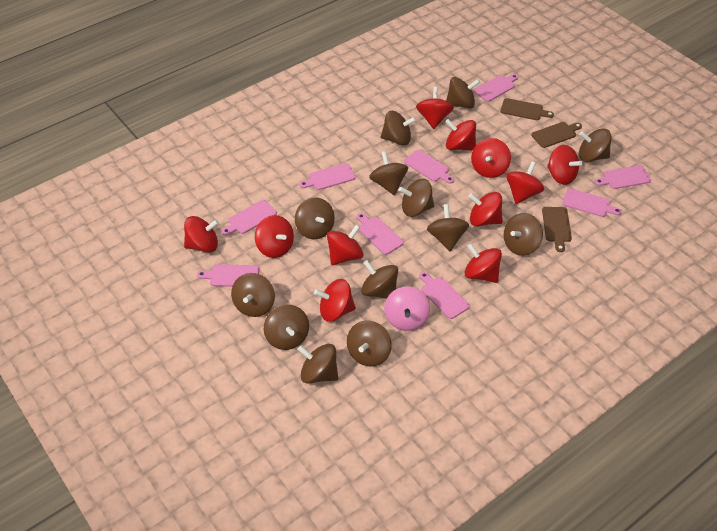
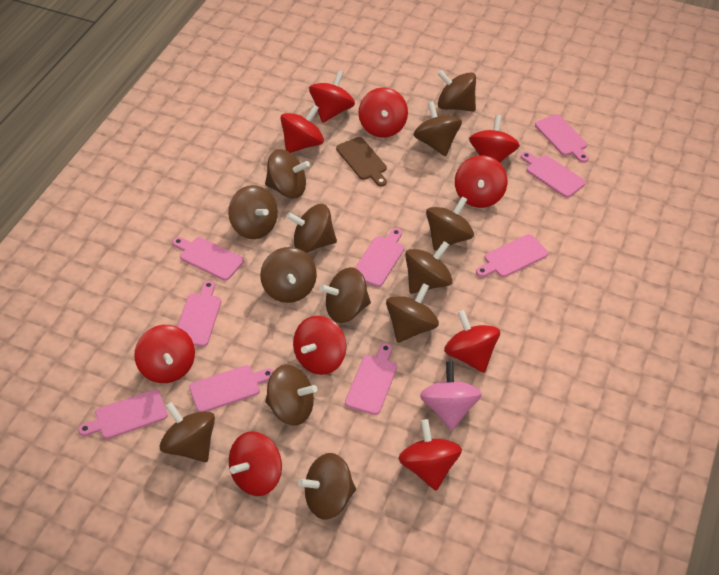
brown cutting board: [500,98,554,120] [531,122,582,148] [542,207,572,252] = 3 -> [336,137,387,187] = 1
red spinning top: [184,216,219,253] [255,215,294,258] [314,279,356,322] [327,225,363,265] [416,87,453,129] [445,119,476,151] [465,244,502,283] [469,192,503,226] [471,138,511,178] [506,161,544,204] [547,145,582,185] = 11 -> [134,325,195,383] [229,431,282,496] [280,105,324,153] [293,316,346,375] [309,70,355,123] [358,87,408,138] [398,419,462,491] [444,310,500,373] [455,155,507,208] [469,115,520,162] = 10

